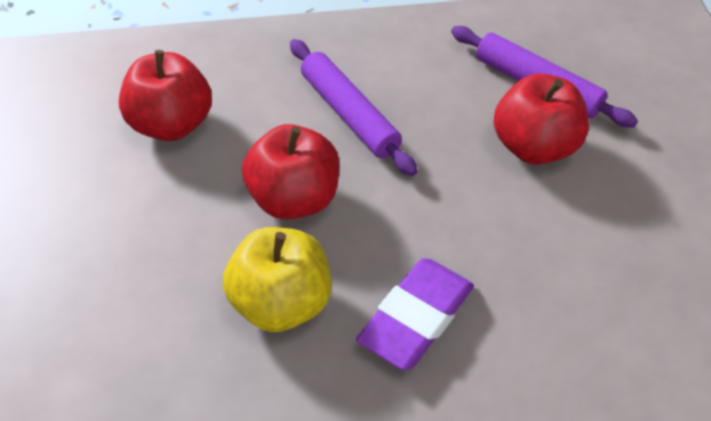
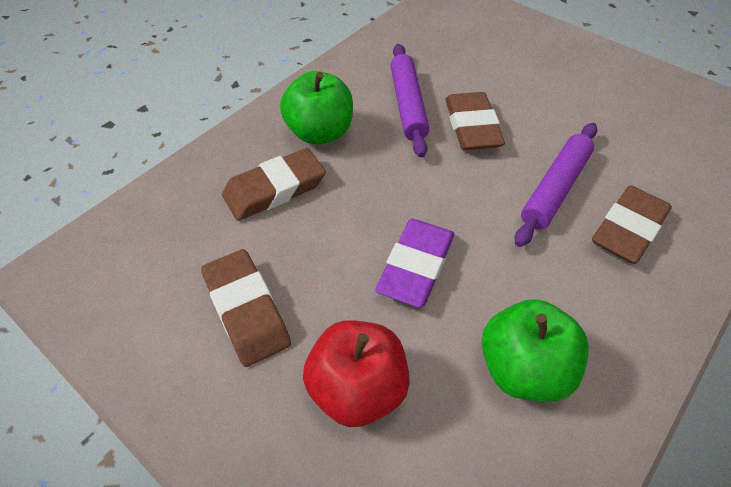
brown eraser: none = 0 -> [201,249,291,367] [222,148,326,221] [446,92,505,150] [592,185,672,264] = 4
green apple: none = 0 -> [280,71,353,145] [482,299,589,402] = 2
red apple: [119,50,212,141] [242,124,339,220] [493,73,589,165] = 3 -> [303,320,410,427] = 1
yellow apple: [223,227,331,332] = 1 -> none = 0

